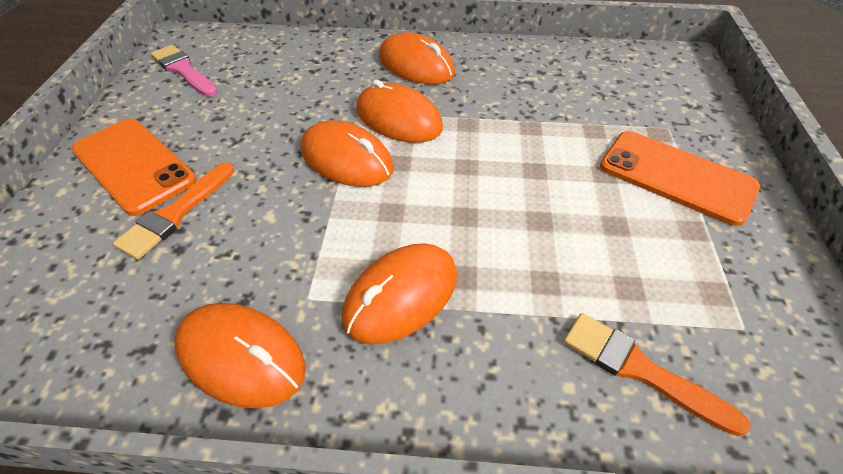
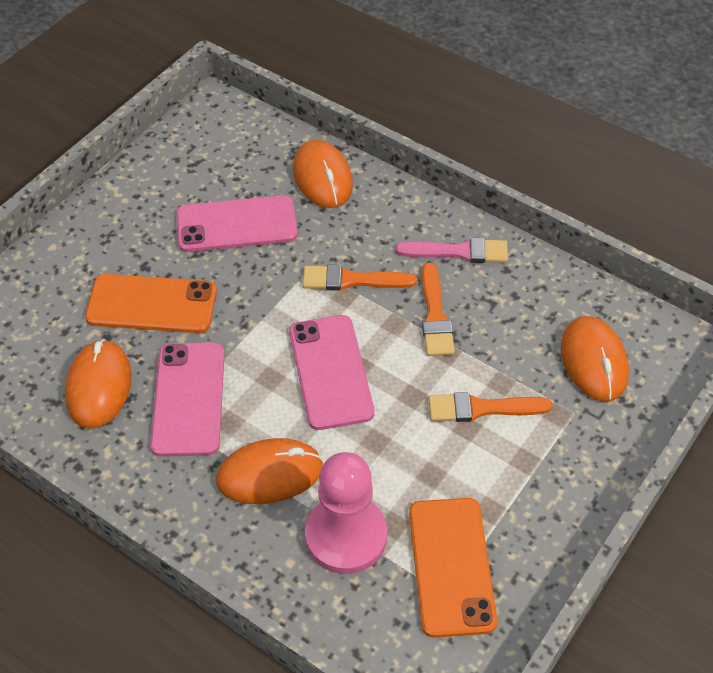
orange brush: [113,162,234,260] [564,313,751,436] = 2 -> [303,264,417,291] [422,263,455,356] [428,392,553,422] = 3
orange mouse: [174,303,306,408] [301,120,394,187] [342,243,457,345] [356,79,443,143] [379,32,455,84] = 5 -> [65,339,132,429] [216,438,323,504] [293,140,353,208] [561,316,629,402] = 4
pink pawn: none = 0 -> [305,452,387,574] = 1
pink phone: none = 0 -> [150,342,225,457] [176,195,297,252] [289,315,375,430] = 3

